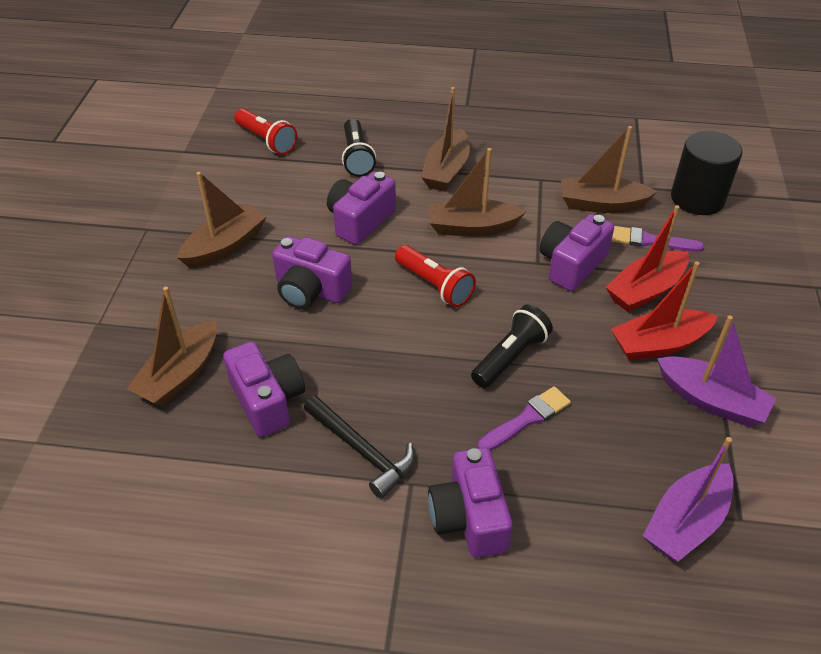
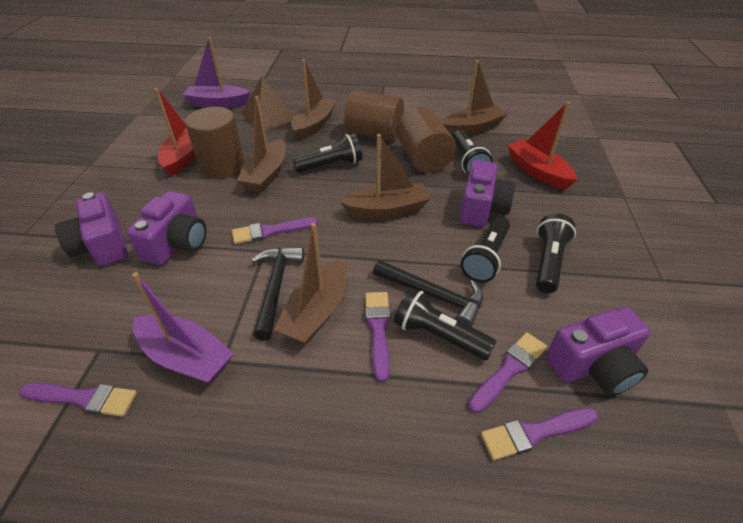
black cylinder: [671,131,743,215] = 1 -> none = 0
black flashlight: [342,119,376,177] [471,305,553,388] = 2 -> [292,133,362,172] [393,288,496,360] [452,130,493,174] [461,217,510,283] [536,213,576,293] = 5
black hammer: [304,396,415,498] = 1 -> [251,247,304,341] [373,260,483,327] = 2
brown cylinder: none = 0 -> [185,107,245,178] [344,90,404,141] [396,107,456,173] = 3
brown pyramid: none = 0 -> [241,76,294,130] = 1
purple brush: [477,386,571,451] [611,226,704,252] = 2 -> [20,383,137,417] [232,217,318,244] [365,292,391,382] [468,332,547,413] [481,408,598,460] = 5
purple camera: [223,341,305,437] [272,236,352,309] [327,171,396,245] [428,447,513,558] [540,214,614,291] = 5 -> [55,192,128,266] [127,191,207,265] [460,160,515,227] [546,307,651,396] = 4
red flashlight: [234,109,298,155] [395,245,476,307] = 2 -> none = 0

